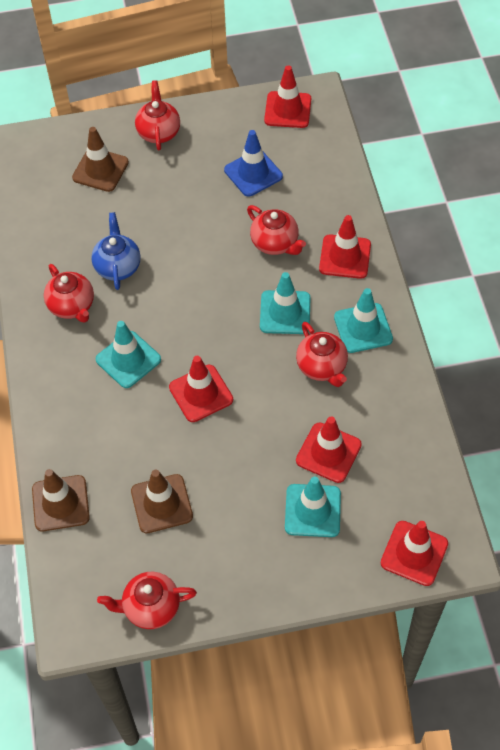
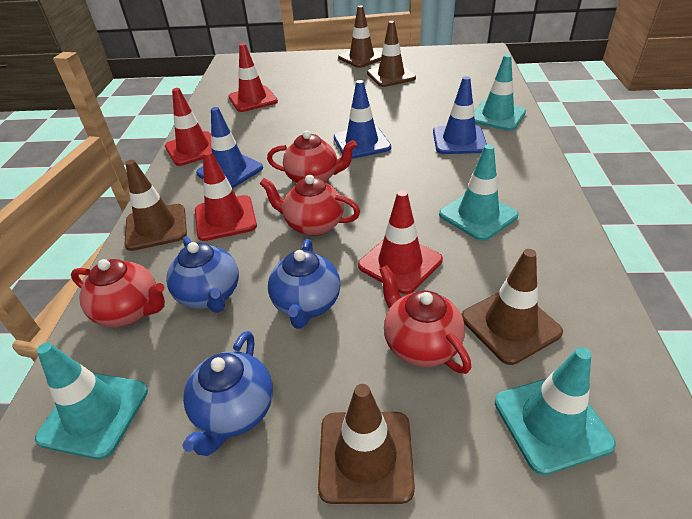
blue teapot: [91,212,140,290] = 1 -> [166,236,239,313] [182,331,273,456] [268,239,340,328] = 3
blue traffic cone: [224,130,283,197] = 1 -> [196,107,263,189] [334,80,391,159] [433,76,487,154] = 3
brown traffic cone: [32,469,90,531] [72,127,129,192] [131,469,193,533] = 3 -> [124,160,187,251] [318,384,415,504] [338,6,382,68] [367,21,416,87] [461,249,563,365] = 5
red teapot: [44,264,94,323] [97,572,197,629] [135,80,180,151] [247,205,306,255] [296,322,348,387] = 5 -> [71,259,165,327] [260,175,360,236] [267,131,357,183] [379,265,471,374] = 4
red traffic cone: [169,356,233,422] [264,65,311,128] [296,417,362,483] [319,215,371,279] [381,521,448,586] = 5 -> [165,88,212,166] [195,150,257,241] [228,43,278,112] [358,190,443,294] = 4

